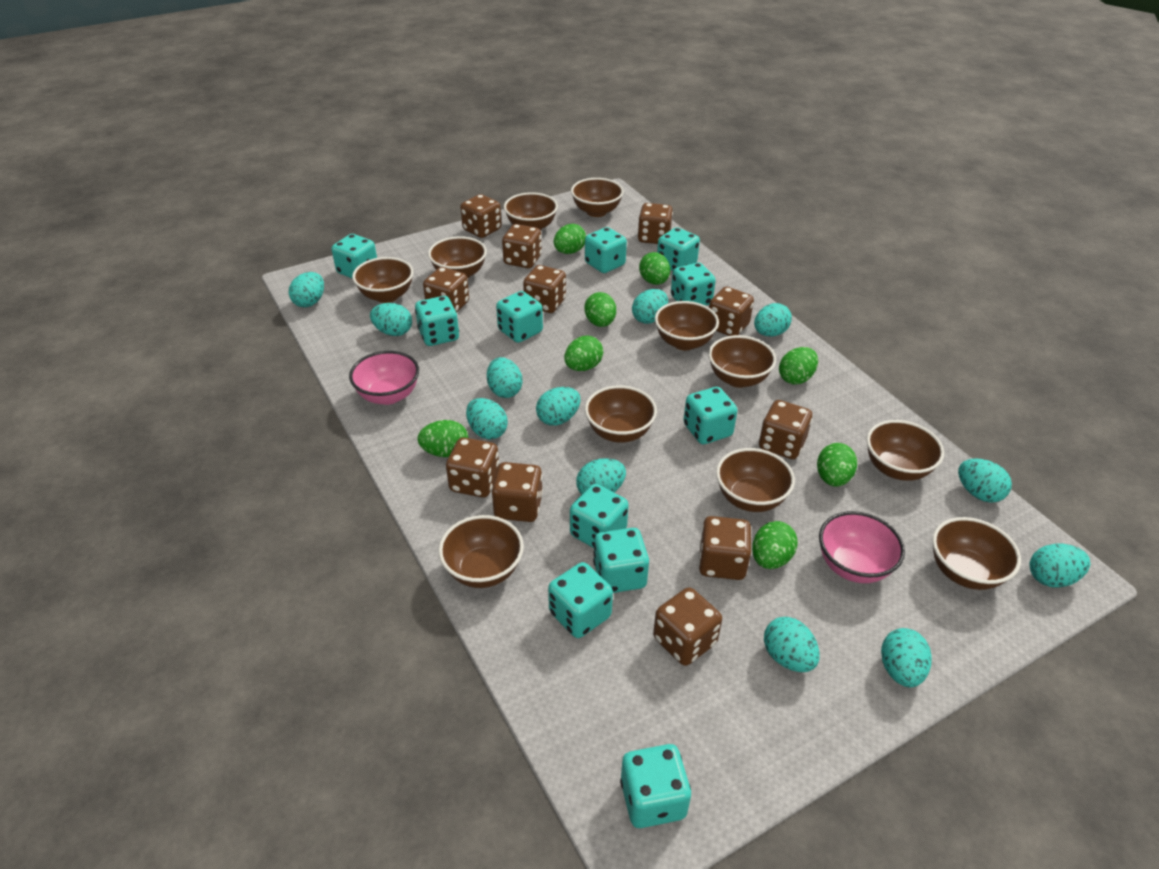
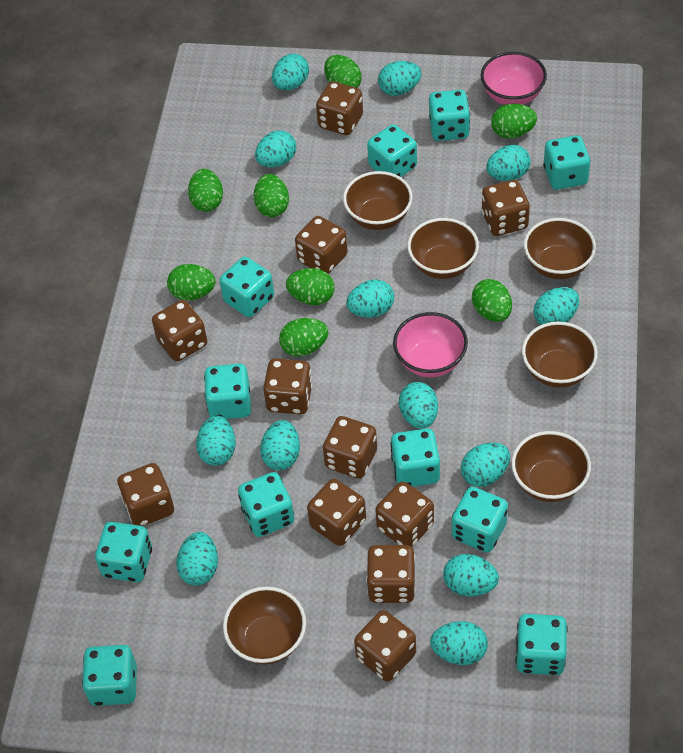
brown bowl: [352,257,414,303] [428,236,487,279] [439,515,524,588] [504,192,558,230] [571,178,624,217] [585,385,657,443] [655,301,719,350] [708,335,776,388] [716,448,795,512] [866,420,944,481] [932,517,1021,590] = 11 -> [223,587,306,665] [343,171,413,230] [407,218,479,279] [512,431,591,502] [522,322,598,388] [524,218,596,279] = 6
turquoise egg: [289,272,324,308] [370,303,412,336] [466,398,508,439] [487,357,523,398] [536,387,581,426] [576,458,626,494] [632,289,668,324] [754,303,792,337] [764,617,820,672] [881,628,932,687] [958,459,1012,503] [1029,544,1090,588] = 12 -> [176,532,218,586] [196,416,236,466] [255,130,296,168] [260,420,300,470] [272,54,309,90] [346,280,394,318] [378,61,422,96] [399,382,438,429] [430,621,488,665] [443,554,499,596] [461,443,510,487] [486,145,531,181] [533,287,579,325] = 13

